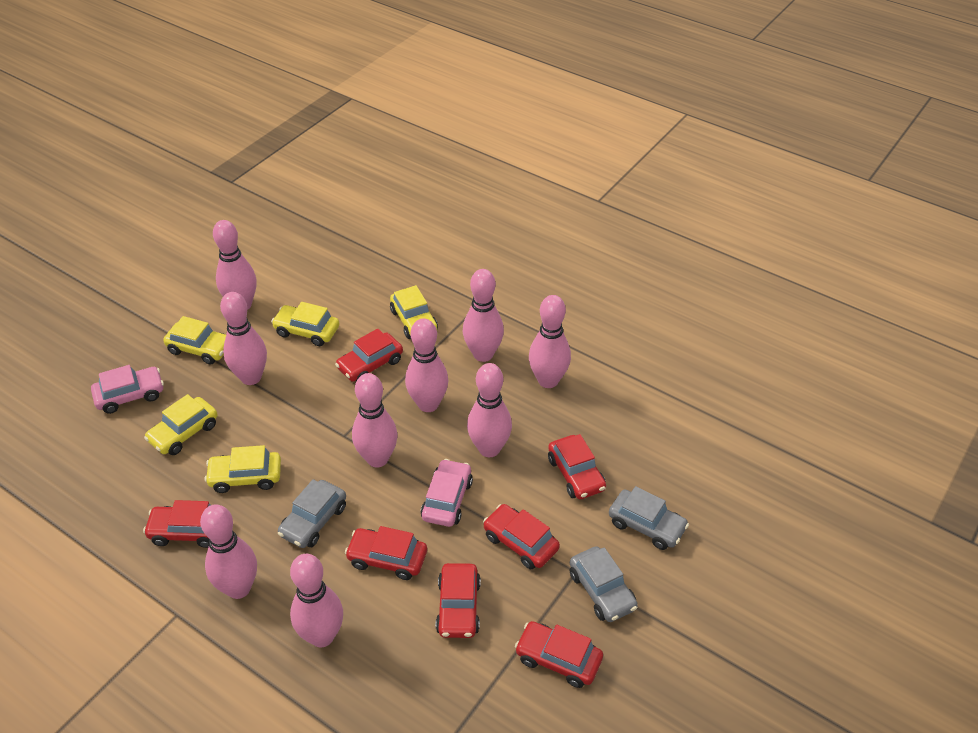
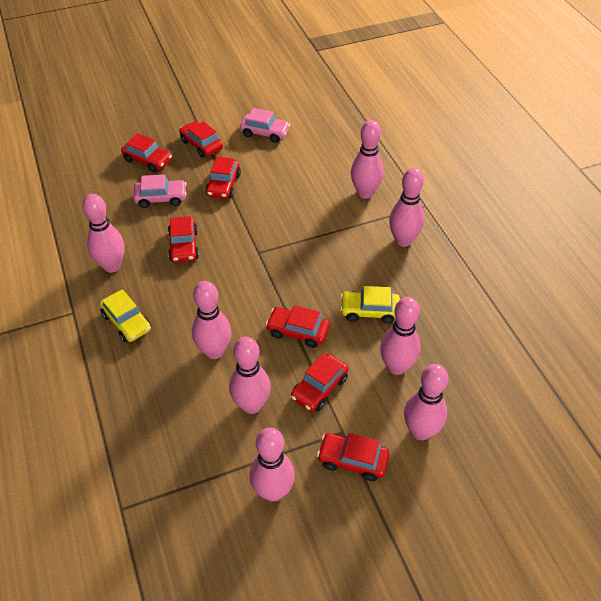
grey car: [278,479,346,548] [570,546,638,622] [609,486,689,550] = 3 -> none = 0
pink bowling pin: [200,505,257,599] [213,220,256,310] [220,292,267,385] [290,554,343,647] [352,373,397,468] [405,318,449,412] [463,269,504,362] [467,363,512,457] [529,295,571,388] = 9 -> [82,194,125,273] [192,281,232,359] [229,337,271,414] [250,427,295,502] [351,120,384,199] [380,297,421,375] [389,168,424,247] [404,364,449,440] = 8
yellow car: [144,394,218,455] [163,316,226,365] [205,445,281,493] [271,302,339,346] [390,285,438,339] = 5 -> [100,289,151,342] [340,286,400,324] = 2

